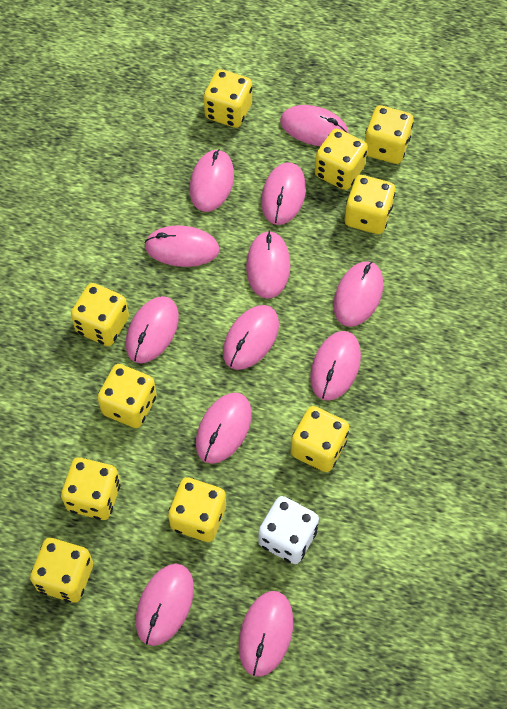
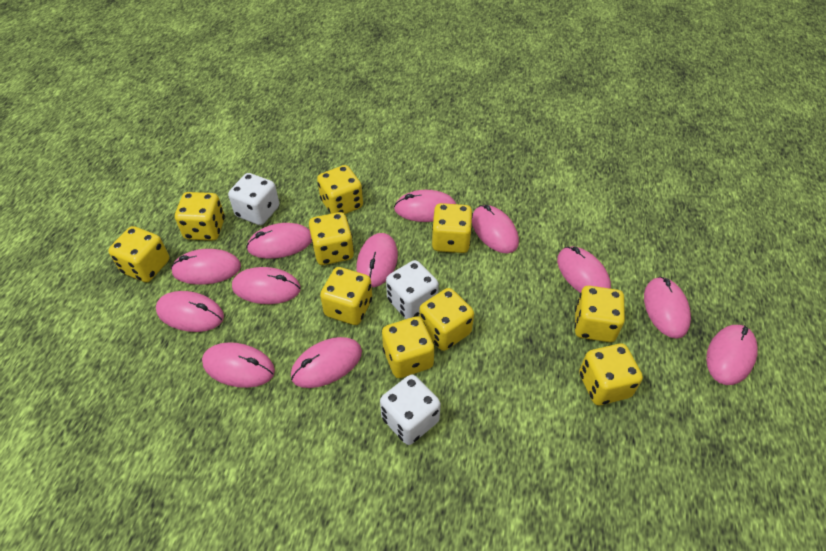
white dice: [258,496,319,564] = 1 -> [228,173,279,225] [380,375,441,445] [386,260,439,319] = 3

